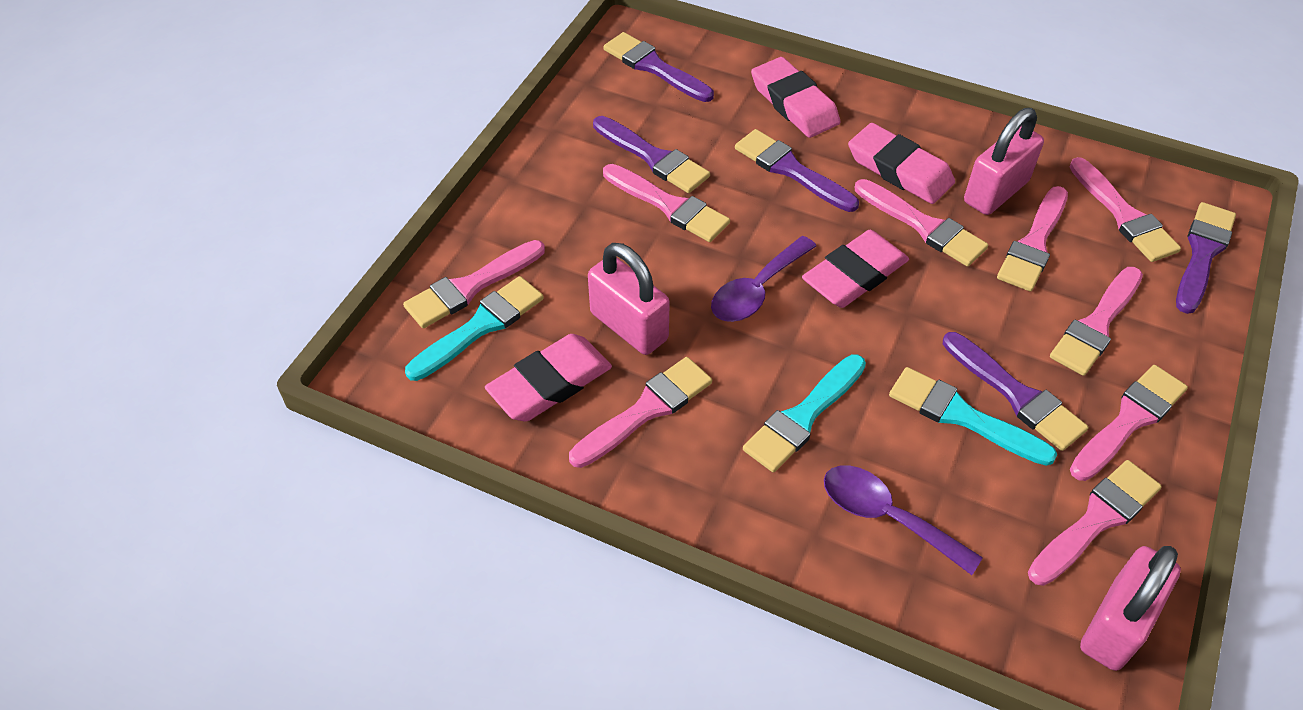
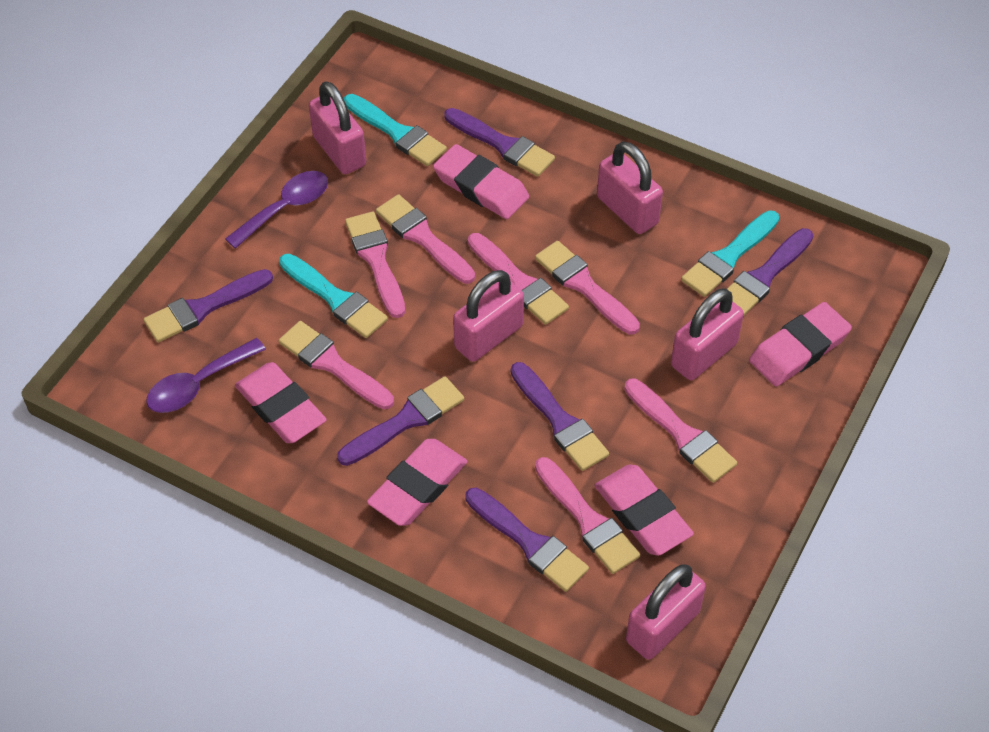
pink brush: [403,240,545,328] [569,357,712,468] [603,164,730,242] [855,179,988,267] [997,186,1068,292] [1028,460,1162,586] [1050,267,1143,376] [1069,157,1181,262] [1070,365,1188,481] = 9 -> [279,321,394,409] [345,211,405,318] [376,194,475,284] [468,233,569,325] [535,241,640,334] [535,457,640,574] [624,379,737,483] = 7
pink eraser: [485,334,612,421] [751,57,840,138] [802,230,909,308] [848,123,955,204] = 4 -> [235,362,327,443] [367,439,467,526] [433,144,529,219] [594,465,694,556] [749,302,852,386] = 5
pink padlock: [588,243,670,355] [964,108,1044,215] [1080,546,1181,671] = 3 -> [309,81,366,174] [453,270,524,362] [597,141,663,234] [626,564,706,660] [671,288,744,380] = 5
purple brush: [593,116,710,193] [603,32,714,102] [735,129,859,212] [943,332,1088,451] [1176,202,1236,314] = 5 -> [143,269,273,342] [337,376,464,466] [444,108,555,177] [465,488,589,592] [511,362,609,471] [727,228,813,315] = 6

